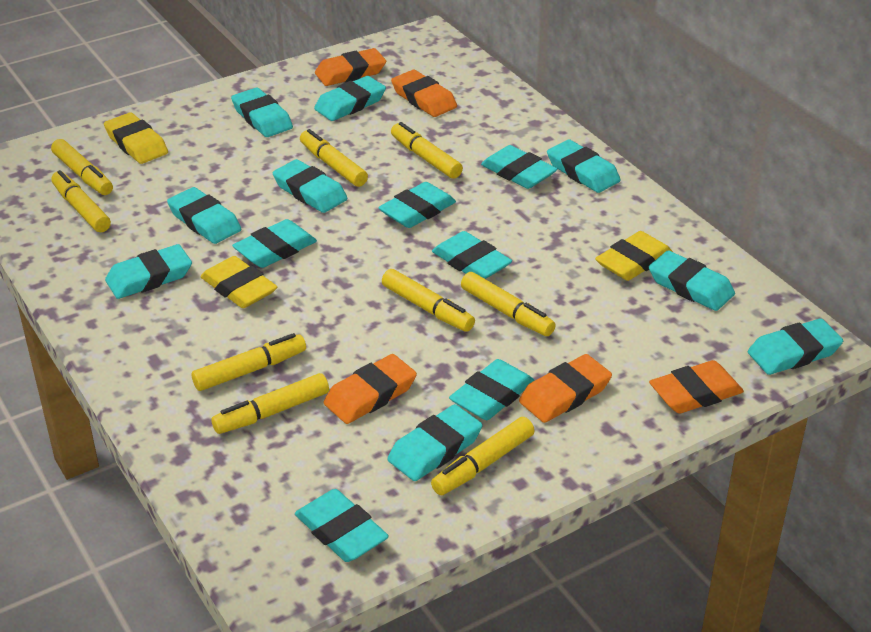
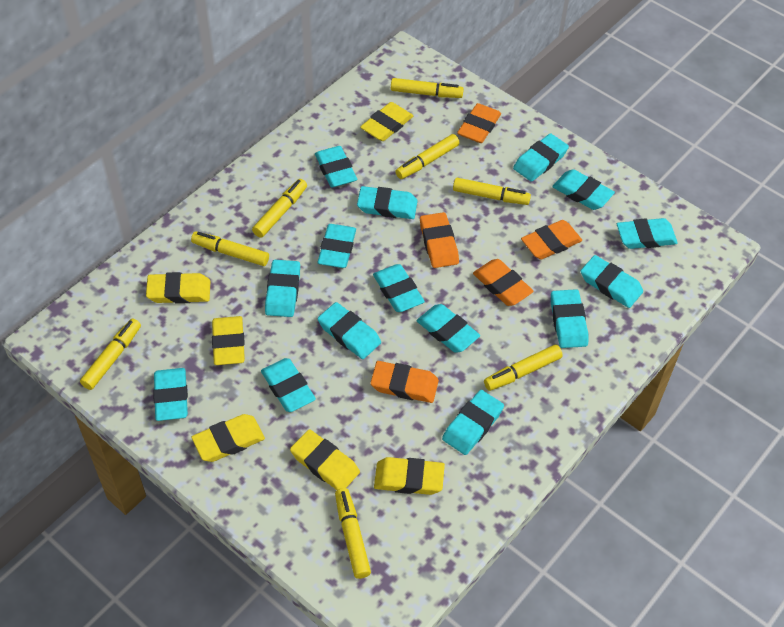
yellow eraser: [104,112,168,164] [201,256,277,308] [595,231,673,281] = 3 -> [146,272,210,304] [191,414,265,462] [212,316,245,365] [290,429,360,490] [360,102,413,141] [374,457,445,495] = 6
yellow marker: [51,139,113,195] [51,170,111,232] [192,333,306,391] [211,373,329,434] [300,129,368,187] [382,269,475,332] [391,122,463,179] [431,417,535,495] [461,272,556,336] = 9 -> [80,318,141,390] [191,232,269,266] [252,179,307,238] [335,488,371,579] [391,78,464,98] [395,134,459,179] [453,178,531,205] [484,345,563,391] = 8

